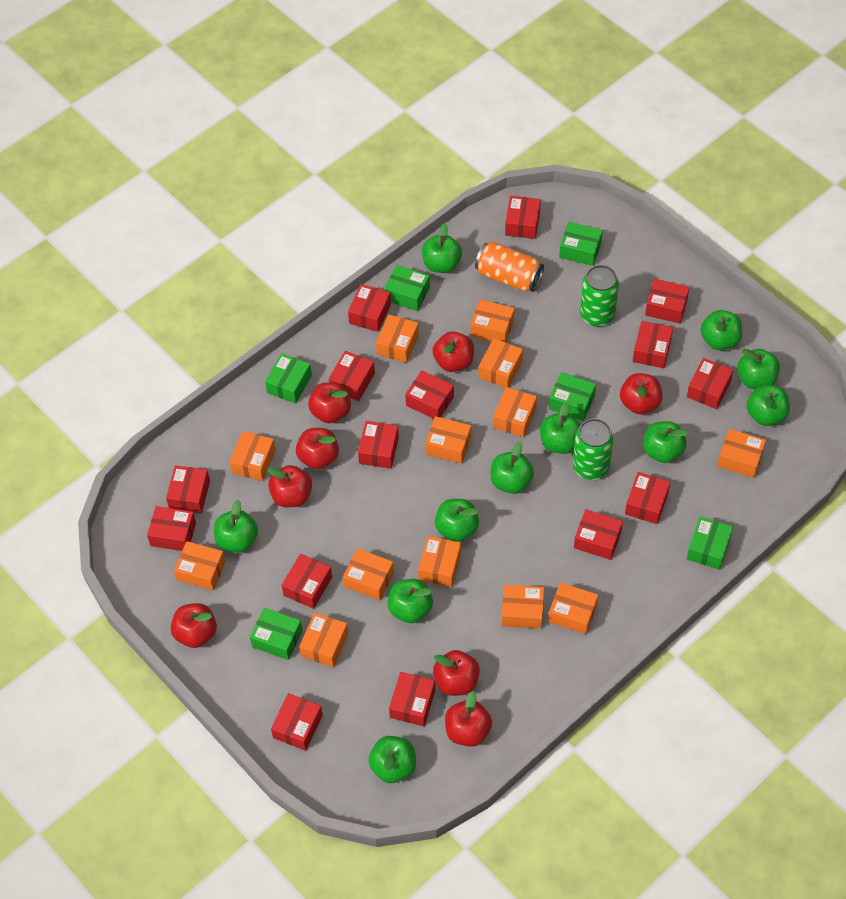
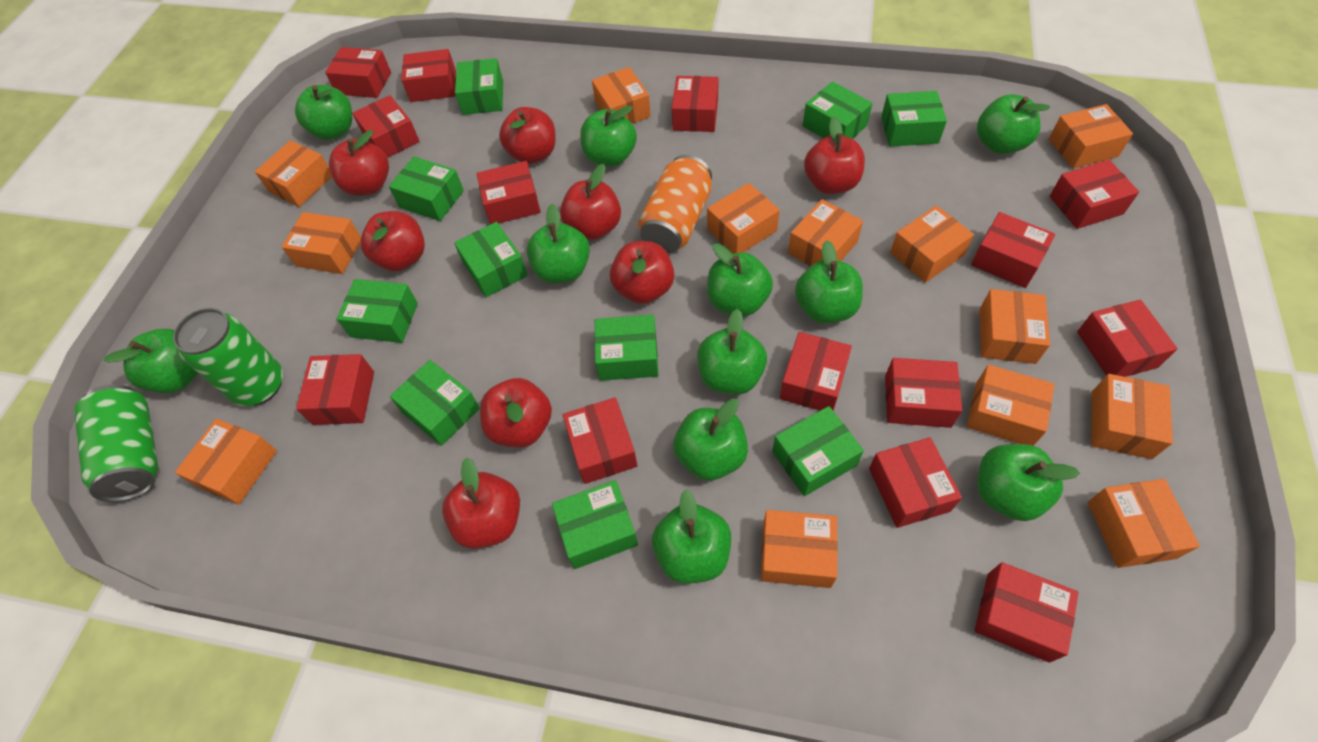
green box: [250,608,303,660] [265,353,312,404] [384,265,430,311] [549,372,596,421] [559,222,603,266] [687,516,733,570] = 6 -> [337,279,418,343] [389,157,464,221] [390,360,480,446] [454,222,528,297] [455,58,503,115] [552,480,638,569] [594,315,658,381] [772,406,864,496] [802,82,873,139] [881,91,947,147] = 10
red box: [147,506,196,551] [166,465,210,513] [271,693,323,751] [282,554,332,609] [329,351,375,401] [348,284,391,332] [358,421,399,469] [389,672,435,726] [405,370,454,419] [505,196,541,239] [574,509,623,560] [625,472,670,524] [633,321,673,368] [645,279,690,323] [687,358,734,409] = 15 -> [296,354,374,425] [325,47,391,98] [352,95,420,158] [401,49,456,102] [477,161,541,225] [563,397,637,484] [672,76,719,132] [780,332,852,411] [869,437,962,528] [885,358,962,428] [971,212,1055,288] [974,562,1079,663] [1050,160,1139,229] [1077,300,1178,377] = 14

